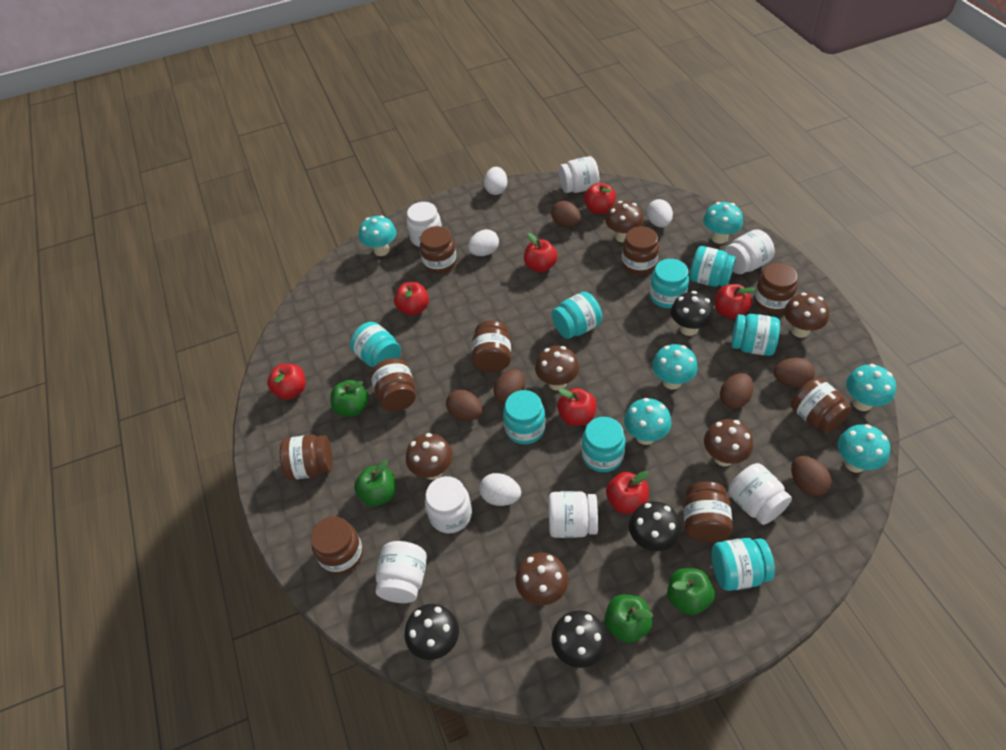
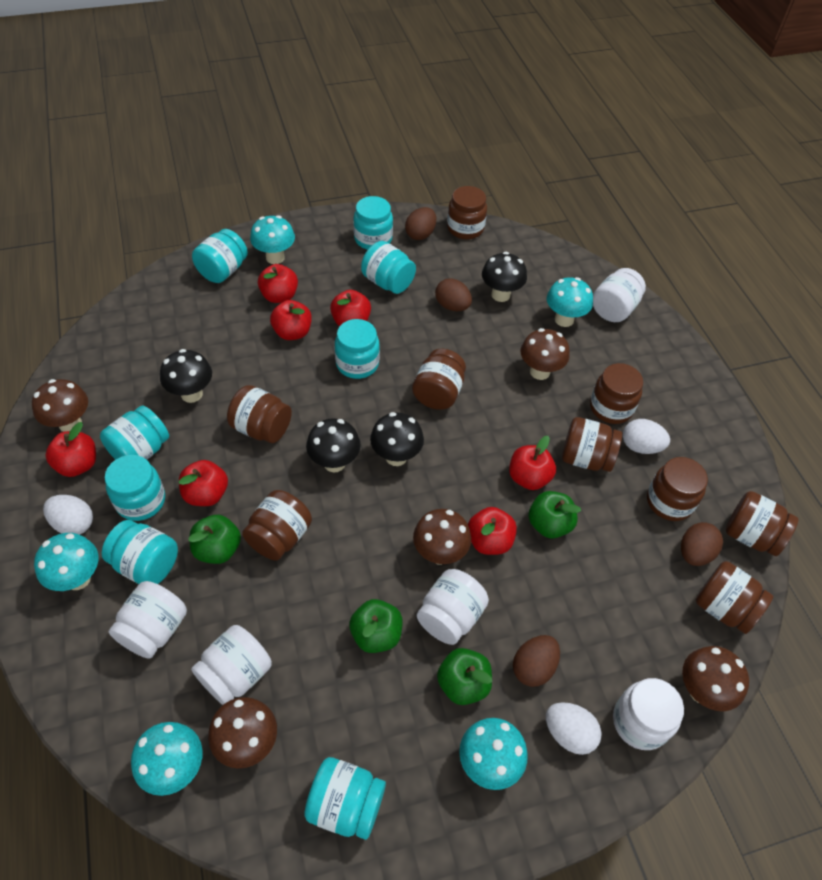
brown egg: [446,389,482,421] [494,369,525,404] [551,201,581,227] [720,373,754,409] [774,358,815,387] [791,456,832,496] = 6 -> [405,207,436,240] [435,278,472,311] [513,635,560,687] [681,522,723,566] = 4
brown mushroom: [406,433,453,480] [515,552,568,605] [535,346,579,391] [605,201,644,243] [704,419,753,466] [784,293,829,338] = 6 -> [32,379,88,432] [208,697,277,769] [413,509,471,565] [521,328,570,380] [682,646,749,711] = 5
turquoise mushroom: [359,215,396,256] [624,398,671,445] [652,344,698,390] [703,202,743,244] [838,424,890,473] [846,364,896,411] = 6 -> [34,533,98,591] [131,722,202,796] [250,215,295,264] [459,718,528,790] [547,277,593,327] = 5
white egg: [468,229,499,256] [479,473,521,506] [484,167,507,195] [647,199,673,228] = 4 -> [43,495,93,535] [546,702,602,755] [623,419,670,454] = 3
white jar: [375,541,427,603] [407,202,442,247] [425,476,472,534] [549,491,598,538] [559,156,599,193] [724,229,774,274] [728,463,792,525] = 7 -> [109,581,187,659] [191,625,272,705] [417,569,489,645] [593,268,646,322] [613,678,684,750] = 5

